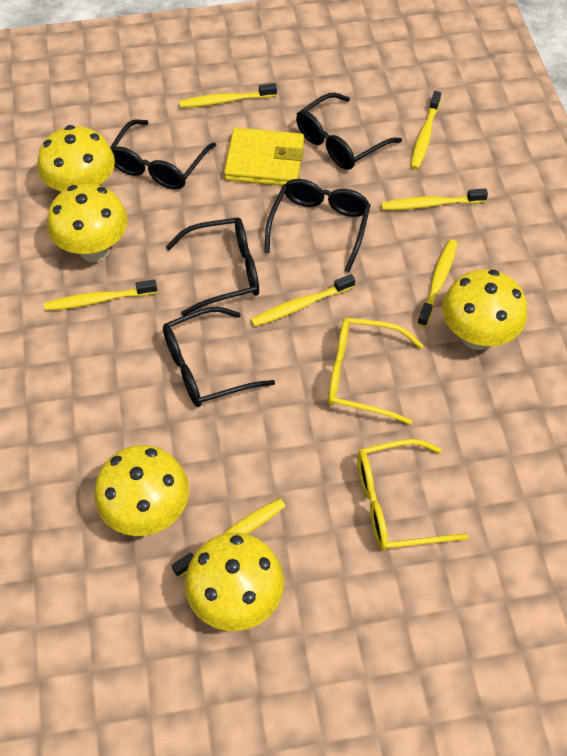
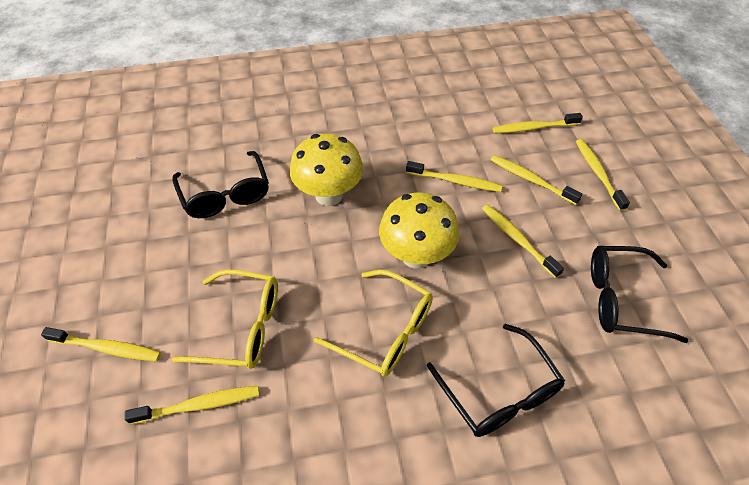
black glasses: [110,119,216,190] [163,307,275,407] [166,217,259,316] [264,179,371,273] [296,92,402,170] = 5 -> [172,151,269,218] [427,324,565,437] [591,246,688,343] = 3
yellow mushroom: [38,125,115,192] [47,184,128,262] [94,445,189,536] [185,533,284,631] [442,270,527,350] = 5 -> [290,134,363,206] [379,193,460,269] = 2
yellow wallet: [224,127,304,186] = 1 -> none = 0

